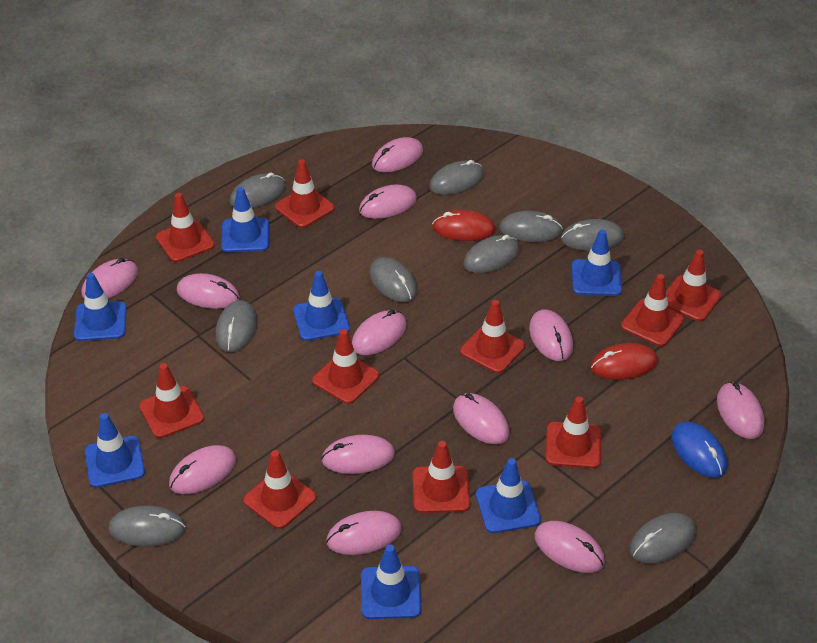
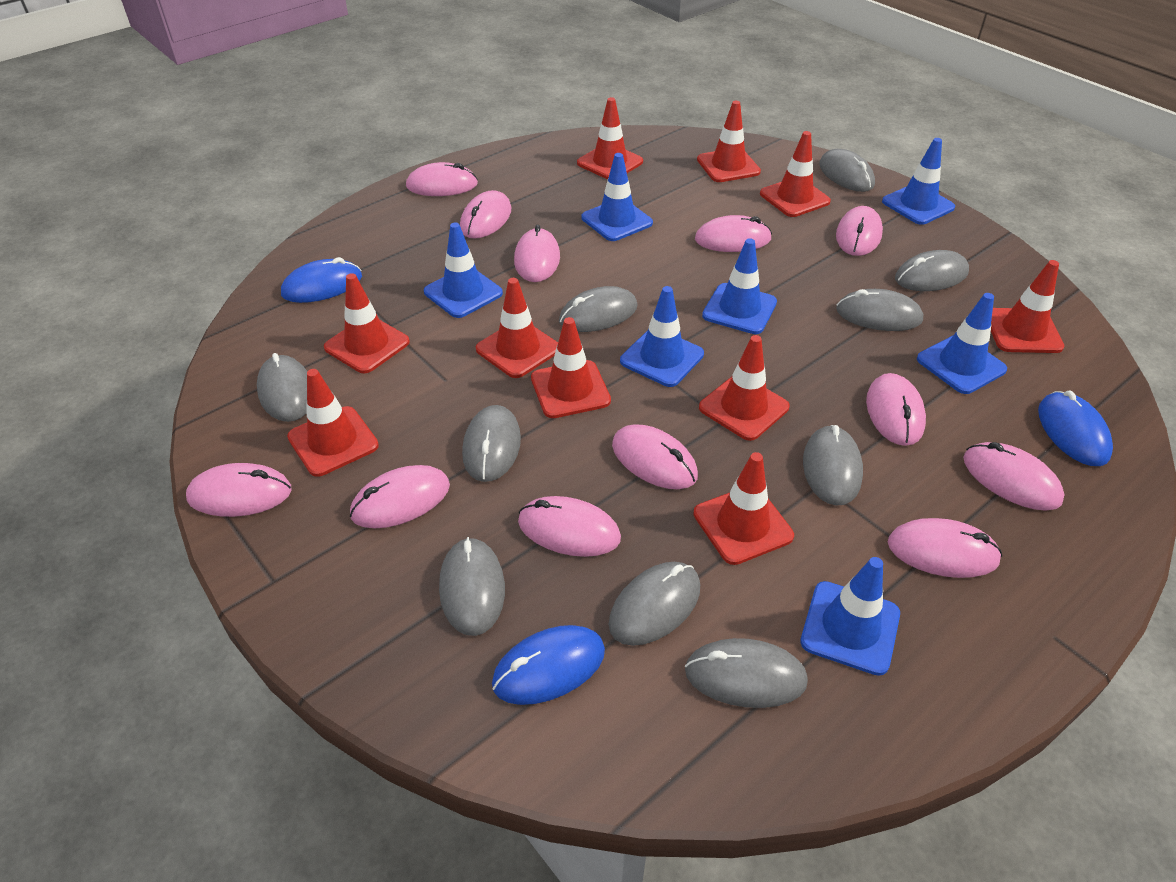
blue mouse: [671,421,727,478] = 1 -> [281,257,362,303] [492,625,605,705] [1038,391,1113,466] = 3
grey mouse: [109,505,186,547] [216,300,257,352] [230,172,286,208] [369,257,417,302] [429,160,484,195] [464,235,520,273] [499,211,563,242] [561,219,624,251] [630,513,696,563] = 9 -> [257,353,307,422] [439,537,505,636] [462,405,521,482] [559,286,638,332] [609,562,700,646] [685,638,808,708] [803,425,863,506] [819,149,875,192] [836,289,923,331] [895,250,969,291] = 10
red mouse: [432,210,495,241] [591,343,658,380] = 2 -> none = 0

